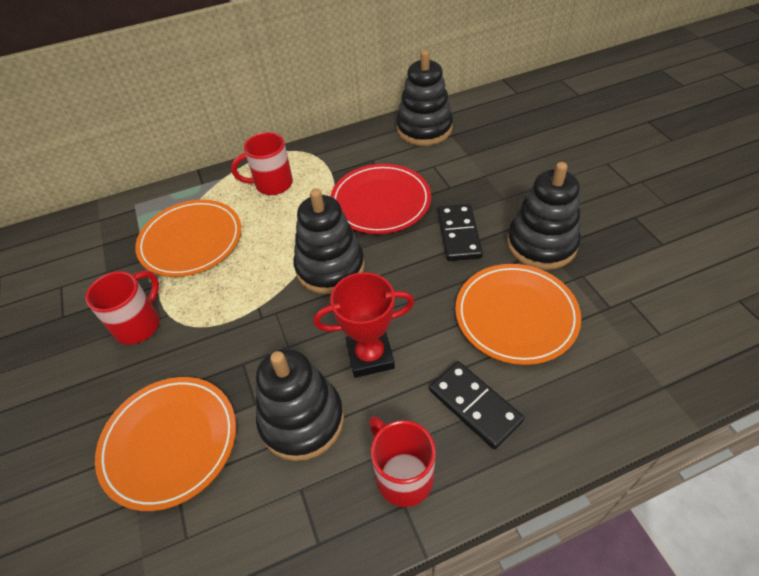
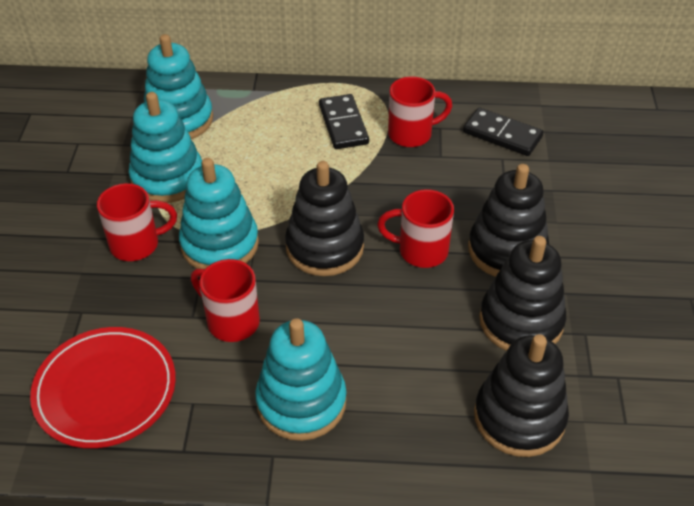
orange plate: [95,377,236,511] [135,200,241,277] [455,264,581,365] = 3 -> none = 0
red mug: [86,270,160,345] [231,132,293,195] [369,416,436,507] = 3 -> [97,183,177,261] [191,259,260,342] [377,189,454,268] [388,76,452,147] = 4
red trophy: [314,272,415,378] = 1 -> none = 0
turquoise stacking toy: none = 0 -> [129,92,202,203] [144,34,213,139] [179,158,259,269] [255,318,347,441] = 4

